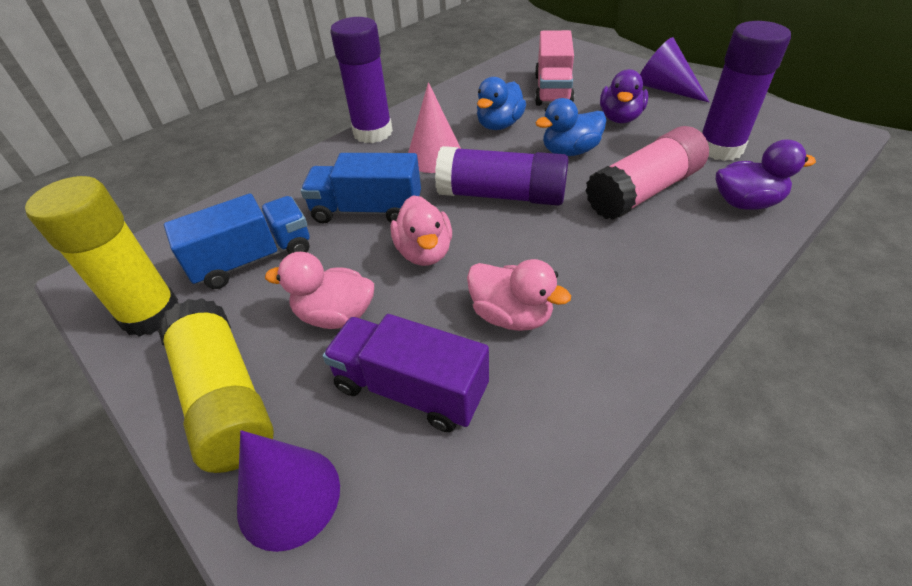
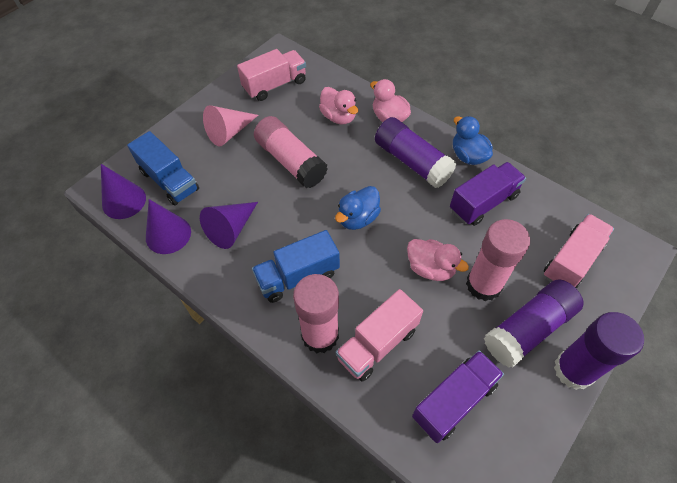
pink glue stick: [585,126,709,220] = 1 -> [254,116,328,188] [293,274,339,353] [466,219,530,301] = 3
pink truck: [535,30,574,106] = 1 -> [237,49,306,101] [336,289,423,382] [544,214,614,288] = 3
purple cone: [237,430,340,552] [640,37,710,103] = 2 -> [101,164,146,219] [146,199,191,254] [200,202,258,249] = 3
purple duck: [600,69,648,123] [716,139,816,210] = 2 -> none = 0
purple truck: [322,314,489,432] = 1 -> [412,350,504,443] [450,162,526,226] = 2
yellow glue stick: [25,176,178,336] [158,298,274,473] = 2 -> none = 0

